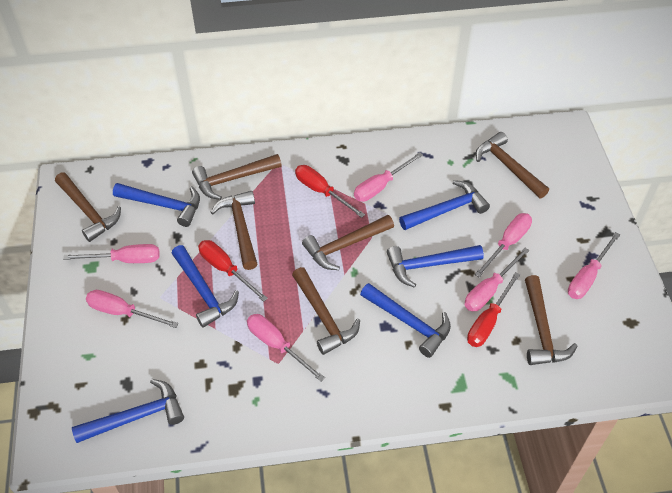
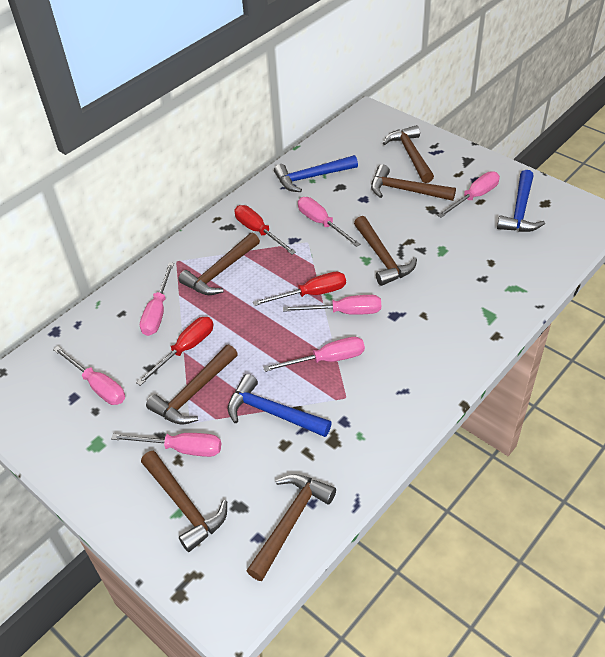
blue hammer: [72,379,184,443] [113,183,200,227] [171,245,239,328] [360,283,451,358] [387,245,484,288] [399,180,490,230] = 6 -> [228,374,332,437] [274,155,358,192] [497,170,545,232] = 3

